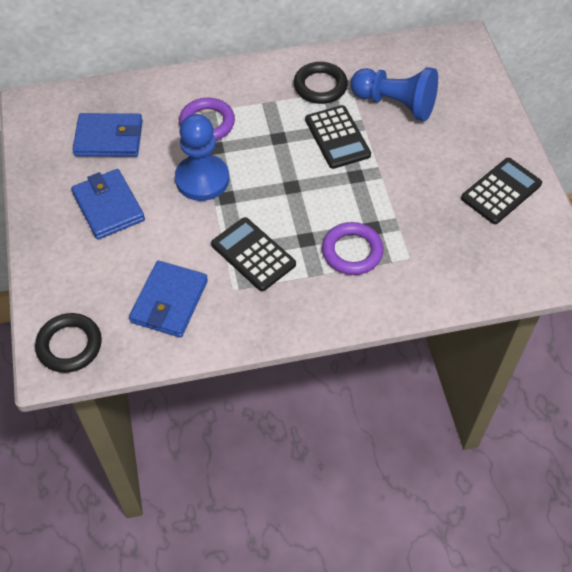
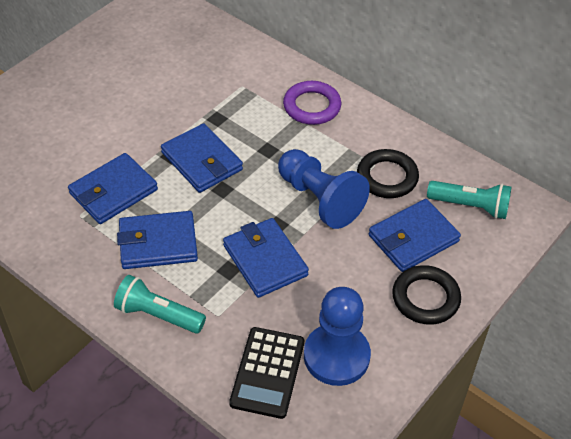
black calculator: [211,217,296,291] [305,105,371,169] [461,158,542,224] = 3 -> [229,327,304,419] = 1
blue wallet: [71,169,145,240] [72,113,143,157] [129,261,208,338] = 3 -> [68,153,158,224] [117,211,198,269] [161,123,243,193] [223,218,309,298] [369,199,461,272] = 5
purple ring: [179,98,235,140] [322,222,384,275] = 2 -> [283,81,341,125] = 1
turquoise flashlight: none = 0 -> [114,275,206,334] [427,181,511,219] = 2

